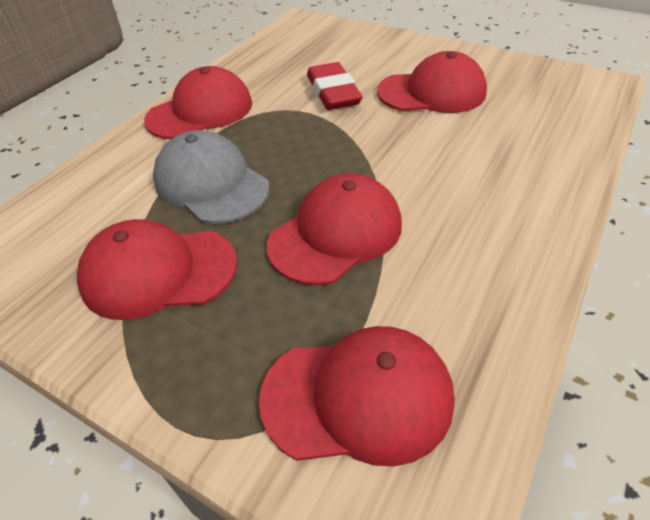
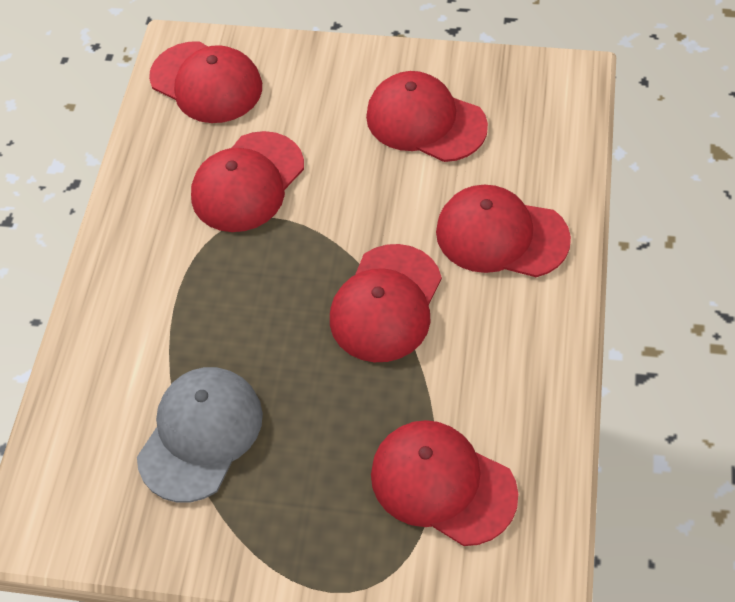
red cap: [77,219,237,320] [144,66,252,139] [259,326,455,467] [267,173,402,285] [377,51,487,113] = 5 -> [149,41,262,123] [191,131,304,232] [330,244,442,362] [366,71,488,162] [371,420,518,546] [436,185,571,277] = 6
red eraser: [307,62,363,110] = 1 -> none = 0

